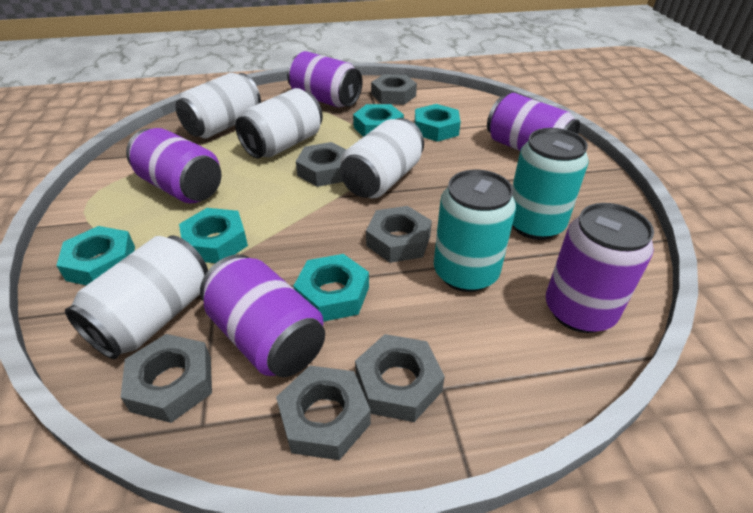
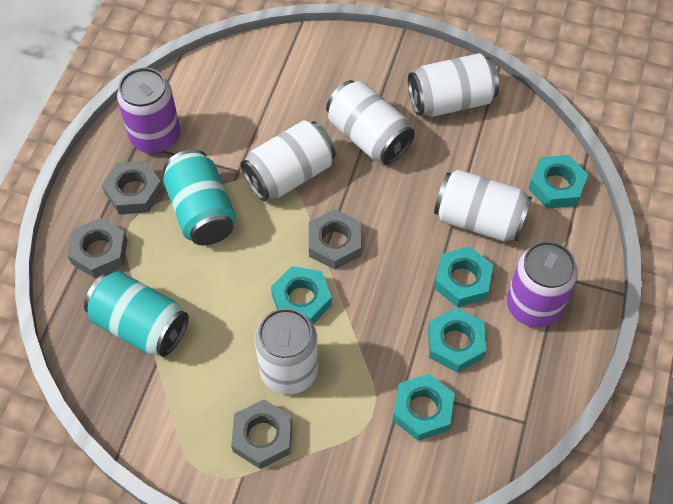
grey nut: [120,334,212,423] [276,366,371,460] [296,142,347,187] [355,334,445,422] [366,206,432,263] [371,74,417,105] = 6 -> [68,217,127,278] [102,161,163,215] [231,399,292,469] [309,209,361,269] = 4
purple can: [126,128,221,203] [200,254,325,377] [287,51,362,108] [487,93,580,151] [546,203,654,333] = 5 -> [117,68,180,153] [507,241,578,328] = 2
white can: [65,235,208,359] [176,73,261,139] [235,88,323,158] [340,118,424,198] = 4 -> [241,120,336,201] [255,308,318,395] [326,80,415,165] [408,53,499,117] [434,169,532,242] = 5

